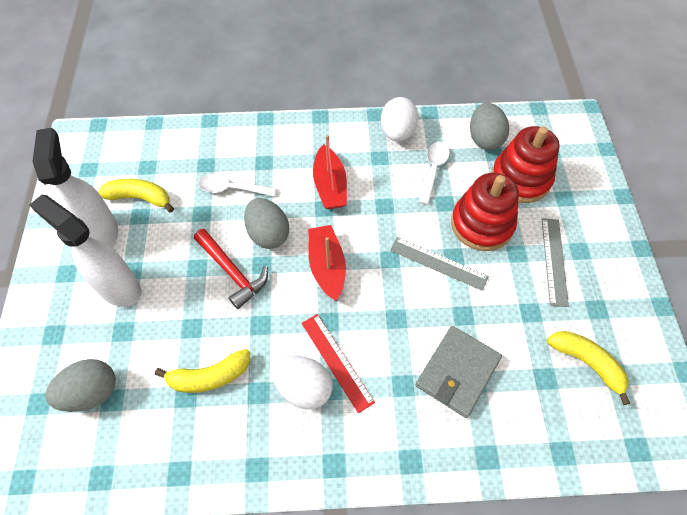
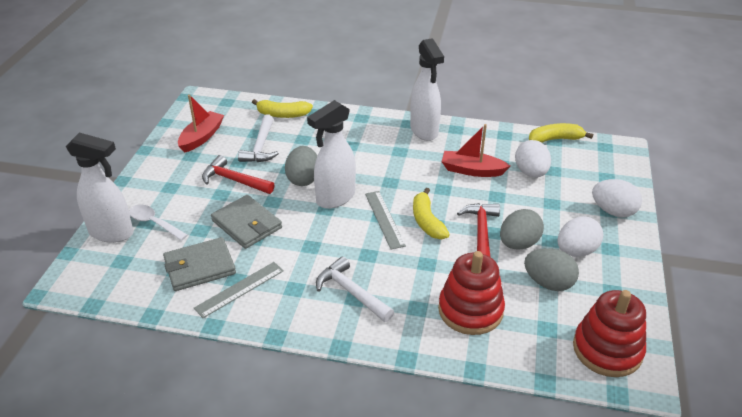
grey wallet: [416,326,502,418] = 1 -> [163,237,236,291] [211,195,282,249] = 2
red hammer: [194,229,268,309] = 1 -> [202,155,275,194] [457,203,500,257] = 2
red ruler: [301,314,375,413] = 1 -> none = 0
white egg: [272,356,333,409] [381,97,419,141] = 2 -> [515,140,551,177] [558,216,603,257] [592,179,642,217] = 3
white hammer: none = 0 -> [238,114,279,162] [316,256,394,322] = 2
white spoon: [198,174,276,197] [419,142,450,205] = 2 -> [129,205,188,241] = 1
white spray bottle: [30,195,141,307] [32,128,118,248] = 2 -> [66,133,133,243] [307,100,356,209] [410,38,444,141] = 3

